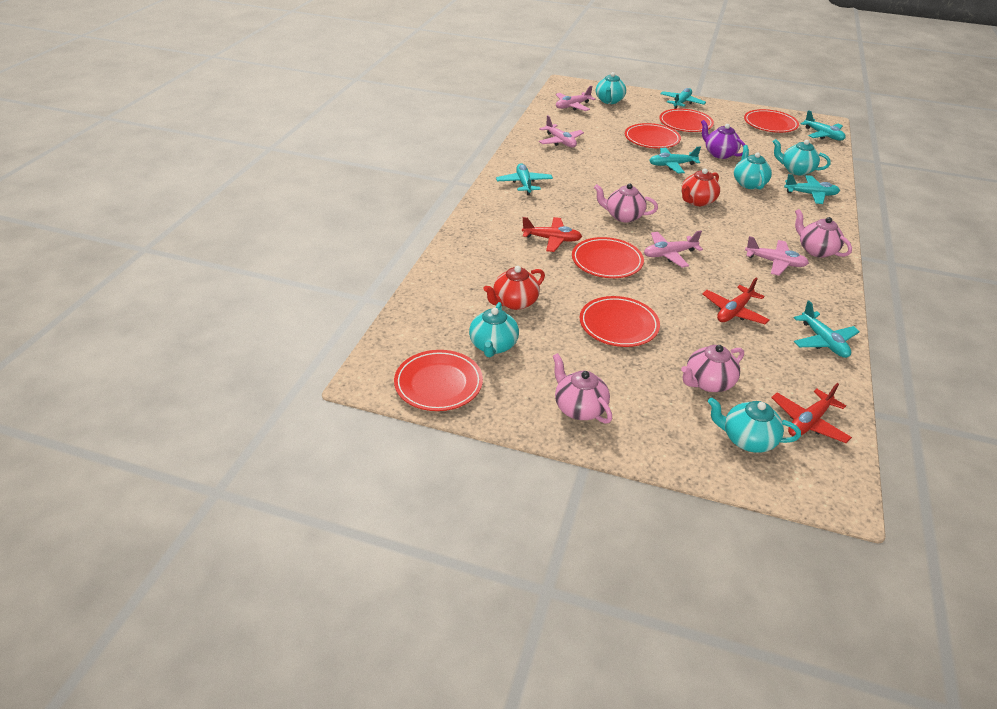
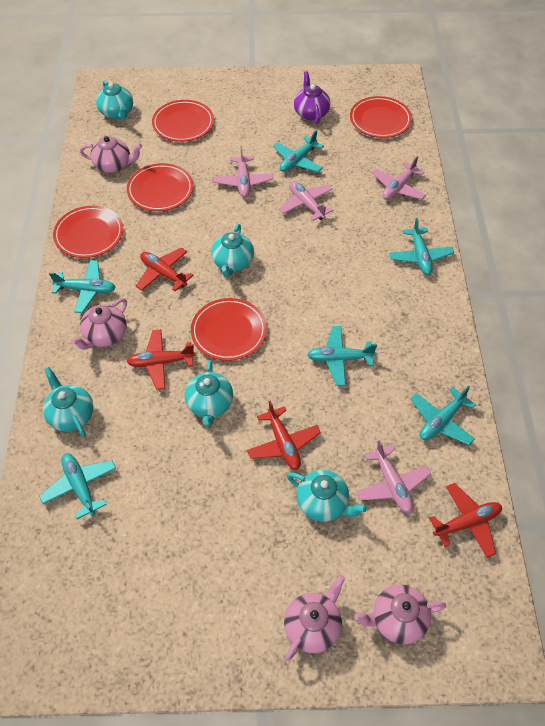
red plane: [522,217,582,252] [702,277,770,324] [771,383,852,443] = 3 -> [127,329,195,390] [136,247,194,291] [247,401,321,470] [429,483,502,558] = 4
red plate: [394,350,483,411] [572,237,644,278] [580,296,660,347] [625,123,681,149] [659,109,714,132] [744,109,799,133] = 6 -> [53,206,123,258] [127,163,193,211] [152,100,214,142] [191,298,267,361] [350,96,412,138] = 5
red teapot: [483,266,545,310] [681,168,720,206] = 2 -> none = 0

